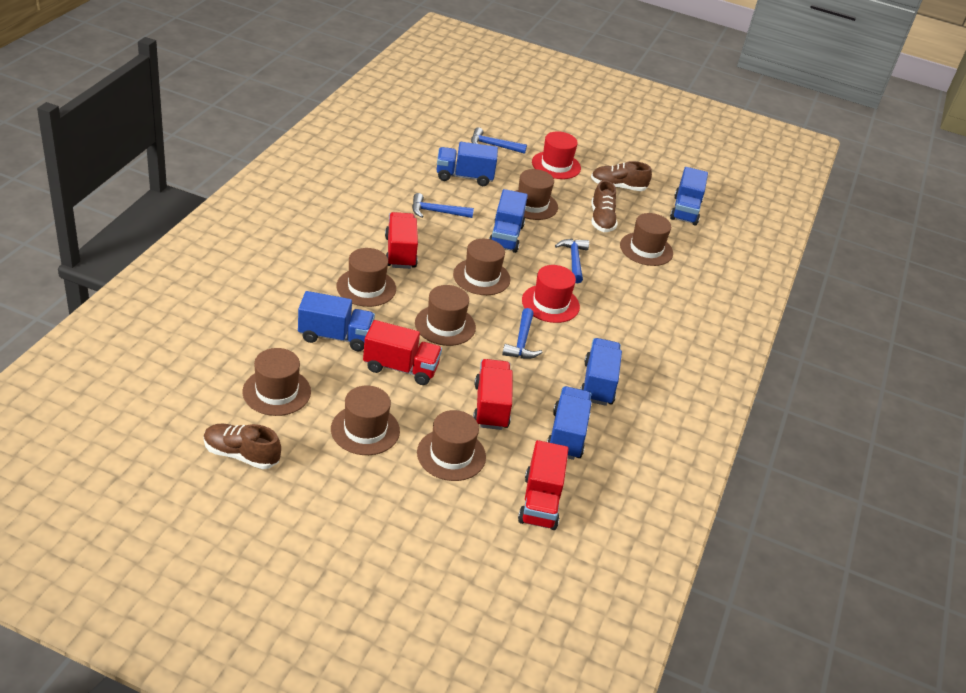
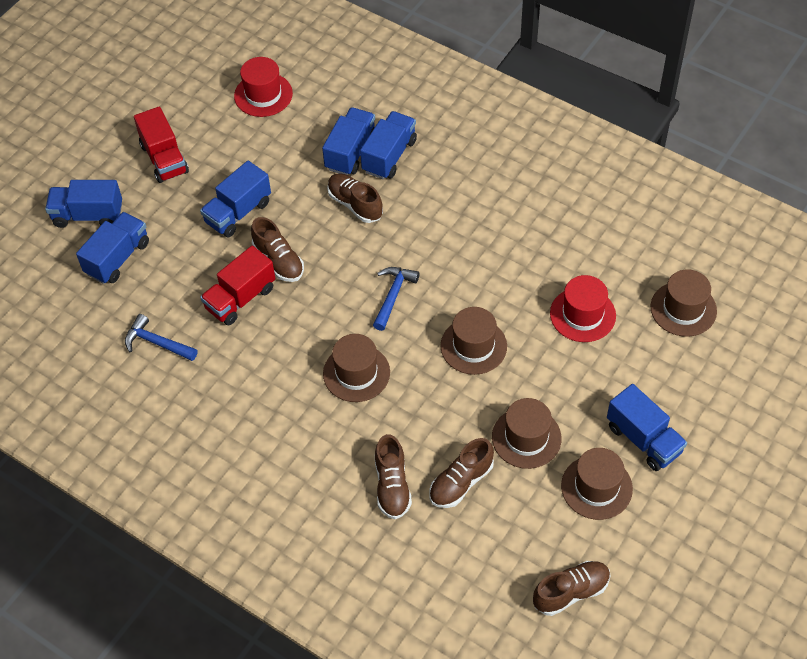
blue hammer: [412,193,474,218] [471,127,527,154] [502,308,543,359] [555,239,589,283] = 4 -> [125,314,197,361] [373,267,420,331] = 2
brown hat: [243,348,311,416] [331,385,400,455] [336,248,396,307] [415,285,476,346] [417,410,486,481] [453,239,511,295] [516,169,558,220] [620,213,673,266] = 8 -> [323,334,390,402] [441,307,507,375] [492,398,561,469] [561,448,633,520] [651,269,717,337] = 5
brown shoe: [204,424,281,469] [591,161,652,191] [592,180,618,232] = 3 -> [251,217,304,282] [327,173,383,223] [375,434,412,519] [429,438,494,508] [533,561,610,616] = 5
red truck: [363,320,442,385] [385,212,418,269] [473,359,513,430] [518,440,569,530] = 4 -> [134,107,189,183] [200,246,276,325] = 2

